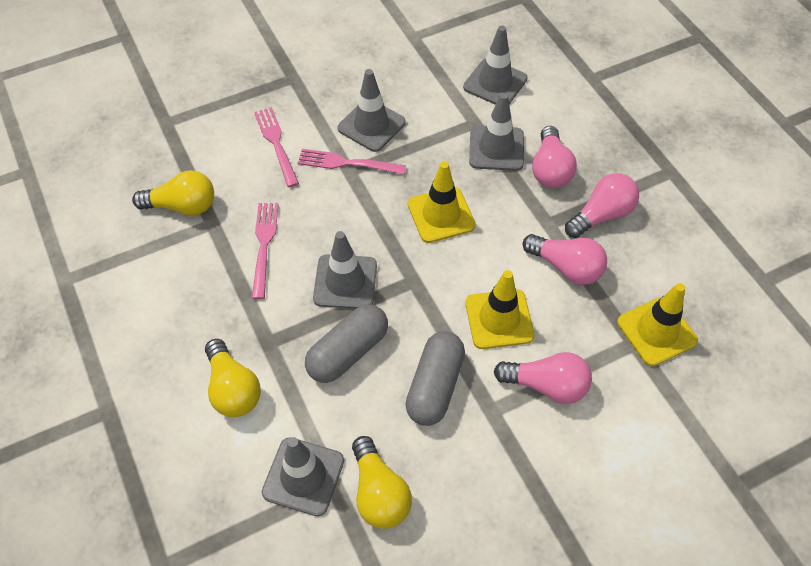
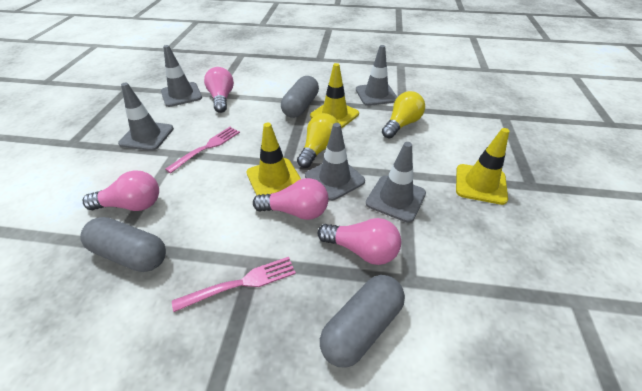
grey capsule: [305,304,388,383] [405,331,465,426] = 2 -> [80,217,166,272] [281,76,319,118] [320,275,405,367] = 3
pink fork: [252,203,279,299] [254,107,299,187] [298,149,406,175] = 3 -> [165,127,240,173] [172,257,296,312] = 2
yellow light bulb: [132,170,214,216] [205,339,261,417] [352,436,412,529] = 3 -> [297,113,339,168] [382,91,425,139] = 2

